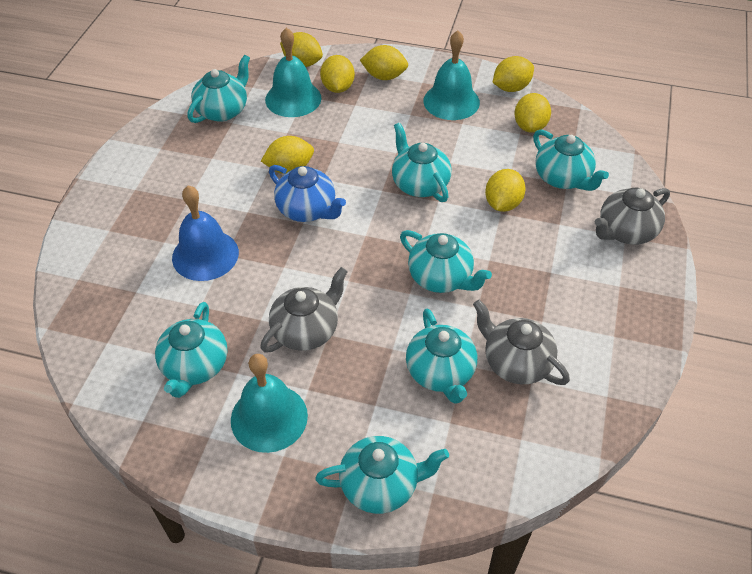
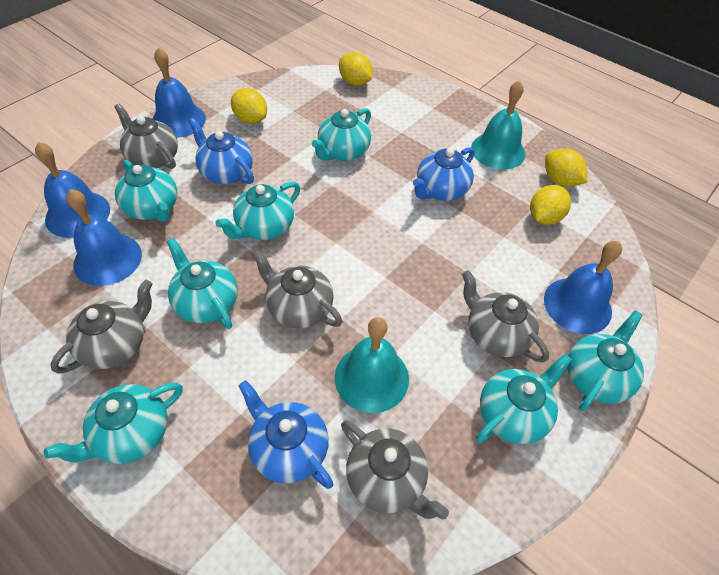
blue bell: [172,185,239,281] = 1 -> [35,142,110,238] [66,189,142,286] [152,47,206,138] [544,241,622,334] = 4
blue teapot: [269,165,346,222] = 1 -> [188,118,254,184] [239,380,333,489] [413,147,475,201] = 3
grey teapot: [260,267,348,353] [473,299,570,385] [595,187,670,245] = 3 -> [50,280,152,374] [114,104,178,169] [252,250,342,328] [341,420,449,520] [462,270,549,363] = 5
turquoise bell: [231,354,308,453] [265,28,321,117] [423,30,480,120] = 3 -> [335,317,409,413] [471,80,525,170] = 2
yellow lemon: [261,136,314,174] [280,32,323,67] [320,55,355,93] [360,45,408,80] [485,169,526,212] [492,56,534,92] [514,93,551,133] = 7 -> [231,88,267,124] [339,52,373,86] [530,185,571,225] [545,149,588,187] = 4

